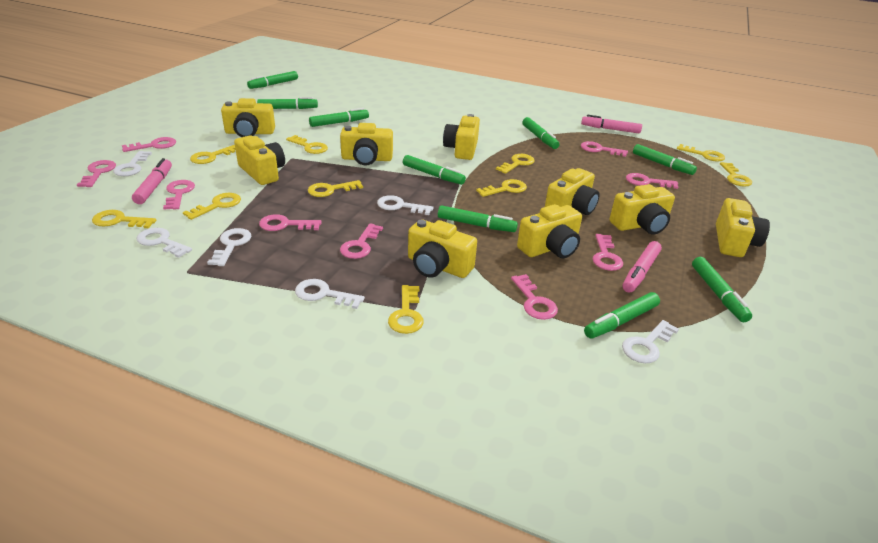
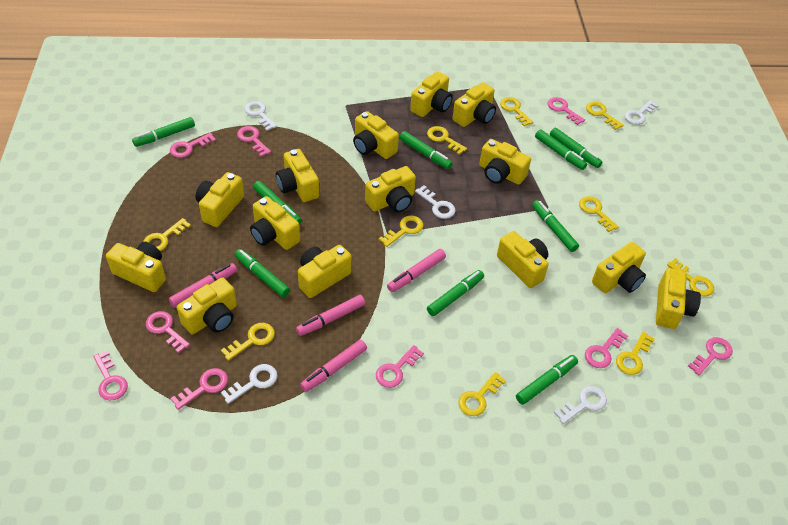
pink marker: [132,158,172,204] [581,115,642,133] [623,241,662,293] = 3 -> [169,263,237,308] [296,295,365,336] [300,340,367,392] [387,249,446,292] = 4
white key: [113,151,152,176] [137,228,192,258] [207,228,251,266] [295,279,365,309] [377,195,433,215] [622,320,679,363] = 6 -> [221,364,277,404] [244,101,277,131] [415,185,456,219] [554,386,607,424] [625,100,659,125] = 5
yellow camera: [221,98,275,137] [234,136,285,185] [340,123,393,165] [408,219,477,278] [443,114,480,160] [517,204,582,258] [545,168,600,215] [609,184,675,235] [716,198,770,257] = 9 -> [106,242,166,292] [177,277,237,334] [196,172,244,227] [250,196,300,250] [276,149,319,202] [298,245,352,298] [353,111,399,159] [365,166,416,212] [410,71,453,117] [452,82,496,127] [479,139,531,185] [497,231,549,288] [592,242,646,293] [656,268,701,329] = 14

